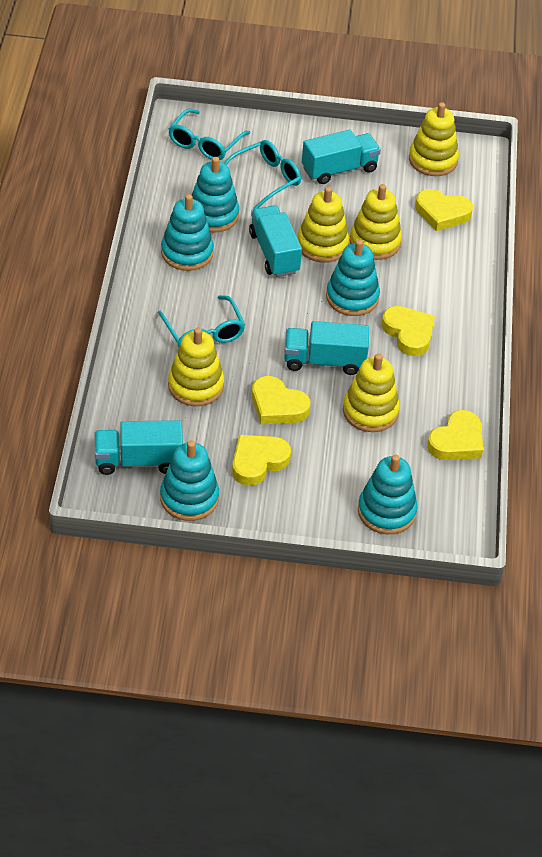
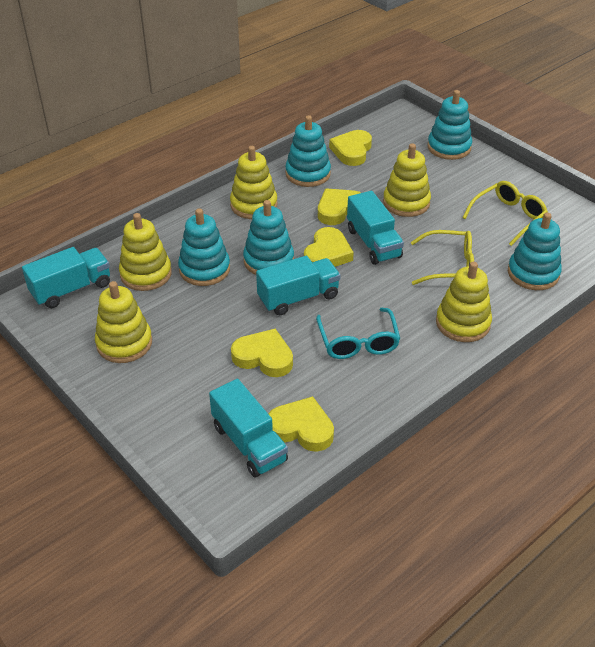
turquoise glasses: [158,295,245,348] [169,109,250,160] [224,140,301,209] = 3 -> [316,308,400,359] = 1
yellow glasses: none = 0 -> [411,230,474,285] [462,181,548,246] = 2

